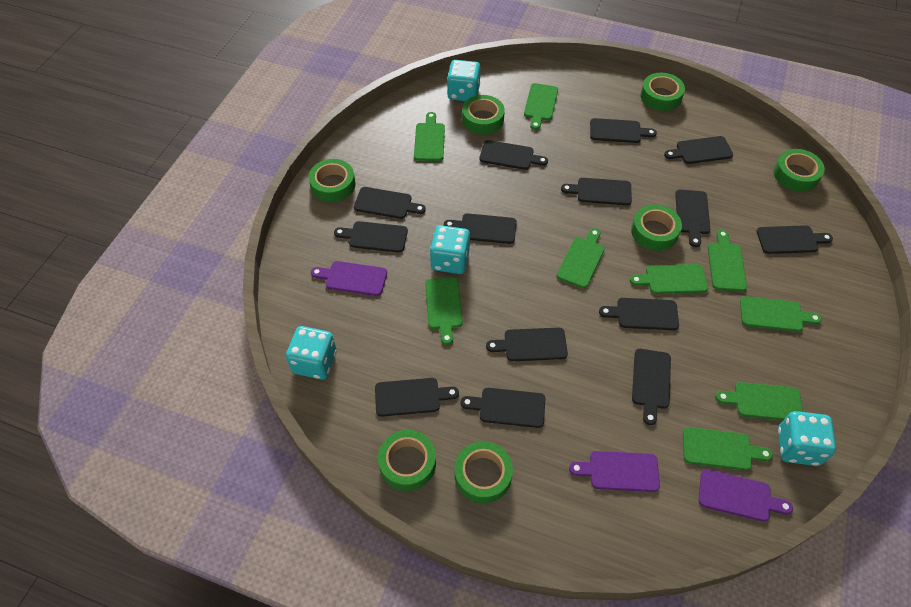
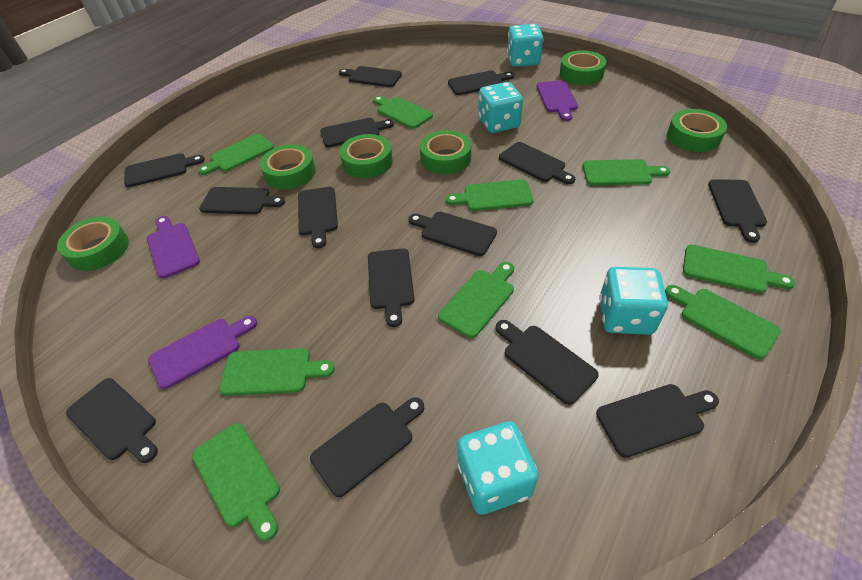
green tape: [308,159,355,202] [378,430,436,491] [455,441,513,503] [462,95,505,135] [631,204,682,251] [640,73,685,111] [773,149,825,192] = 7 -> [57,217,129,271] [260,144,316,190] [340,134,393,178] [420,130,471,175] [560,50,606,85] [667,109,727,152] = 6

